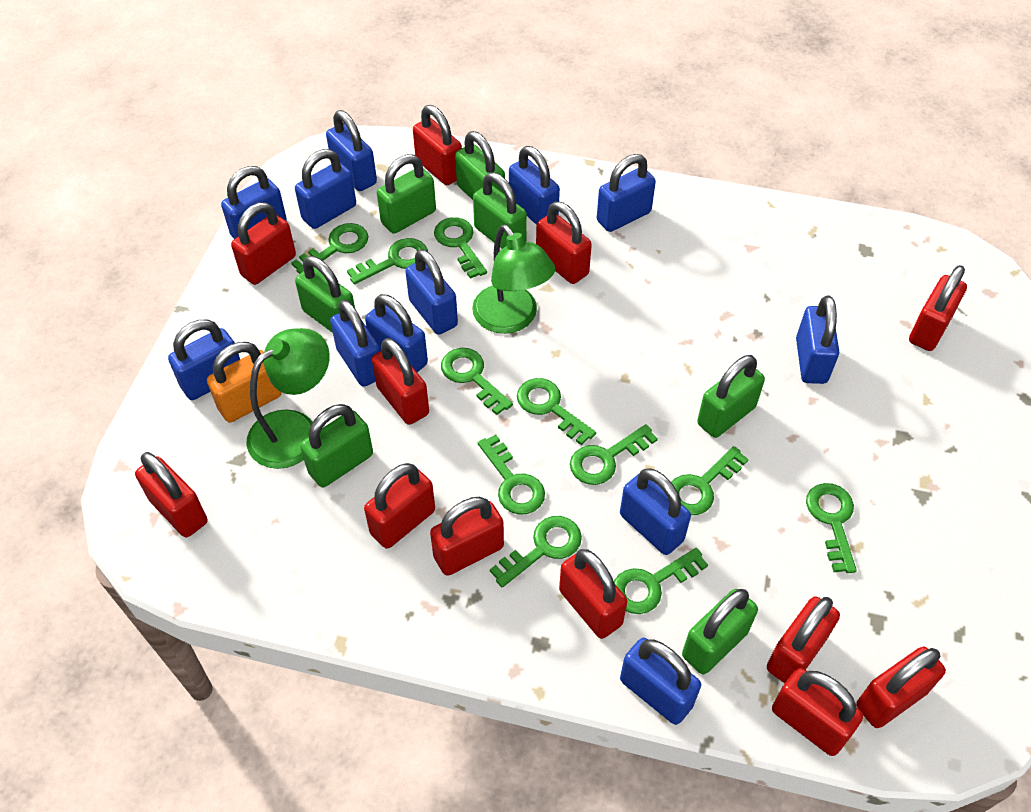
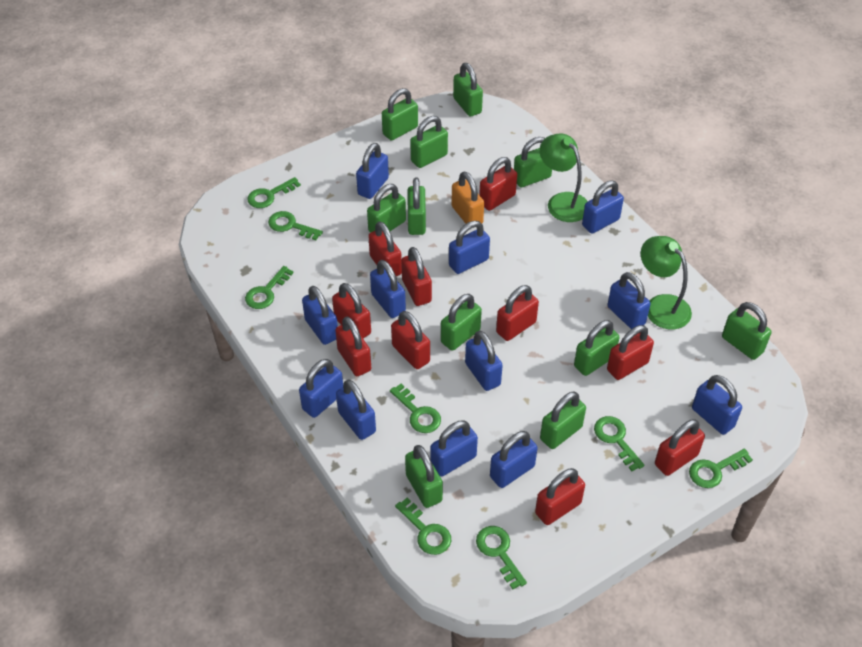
green key: [292,223,368,274] [347,238,428,285] [434,217,487,279] [441,348,513,415] [478,435,545,515] [490,516,582,588] [517,378,596,445] [570,424,658,485] [614,548,708,614] [671,446,749,515] [806,483,857,573] = 11 -> [245,266,294,309] [247,177,301,208] [268,211,323,240] [390,384,441,433] [395,498,451,555] [476,526,527,589] [594,416,645,471] [689,449,753,488] = 8
green padlock: [295,256,355,333] [300,404,373,487] [377,154,436,234] [455,131,505,200] [473,172,527,249] [682,589,758,675] [697,355,765,438] = 7 -> [367,184,406,233] [382,88,418,141] [405,445,443,508] [408,178,426,235] [410,116,448,168] [441,294,482,351] [453,63,483,117] [514,137,552,187] [540,392,586,449] [574,320,620,376] [722,302,772,360] = 11
red padlock: [135,452,207,537] [231,202,296,285] [364,463,435,549] [372,338,429,425] [413,105,462,185] [430,497,504,576] [536,202,592,284] [559,549,627,639] [767,596,840,683] [772,668,863,756] [856,647,946,728] [909,265,967,351] = 12 -> [332,283,371,338] [335,316,371,376] [368,221,402,276] [391,311,430,369] [401,247,432,306] [479,157,517,211] [496,285,539,341] [535,468,585,525] [607,325,654,380] [655,419,705,476] = 10

